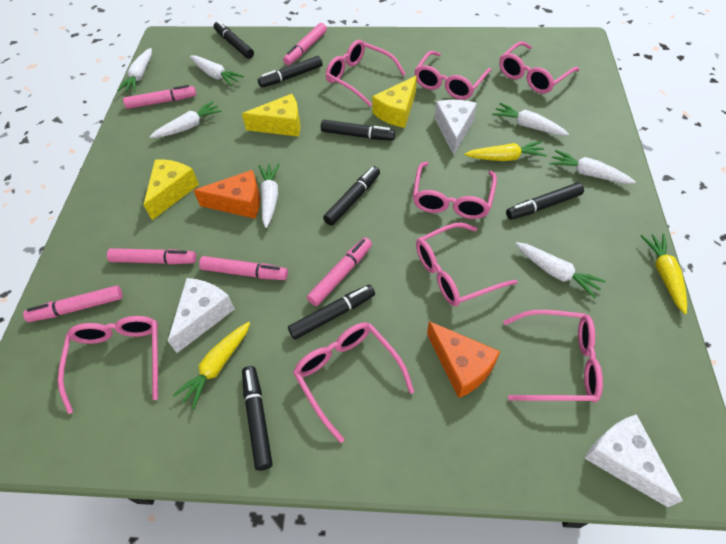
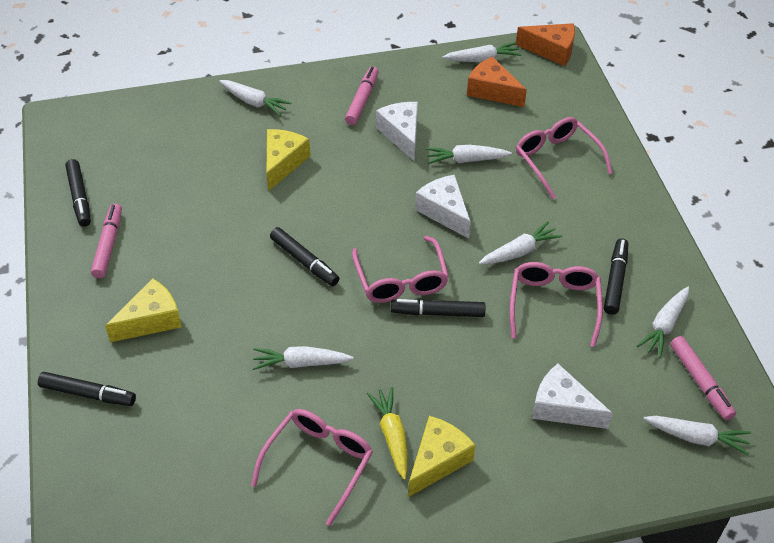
black marker: [214,21,254,59] [242,366,273,471] [258,56,323,88] [288,285,375,340] [321,120,395,141] [323,166,380,226] [506,182,584,220] = 7 -> [38,372,136,406] [65,159,91,227] [270,227,339,286] [391,299,485,317] [604,238,628,315] = 5
pink glasses: [58,316,158,414] [293,322,414,443] [326,40,406,106] [413,162,497,219] [414,50,492,100] [416,223,517,306] [499,41,579,94] [503,310,603,403] = 8 -> [251,409,373,526] [352,236,449,303] [510,262,603,347] [516,117,613,199] = 4
pink marker: [23,285,123,322] [107,248,196,264] [123,85,196,109] [199,256,288,280] [283,23,327,65] [307,237,372,306] = 6 -> [91,204,122,278] [345,66,379,125] [670,336,736,420] = 3
yellow carrot: [173,322,250,409] [464,141,547,161] [641,233,687,314] = 3 -> [367,387,407,480] = 1

